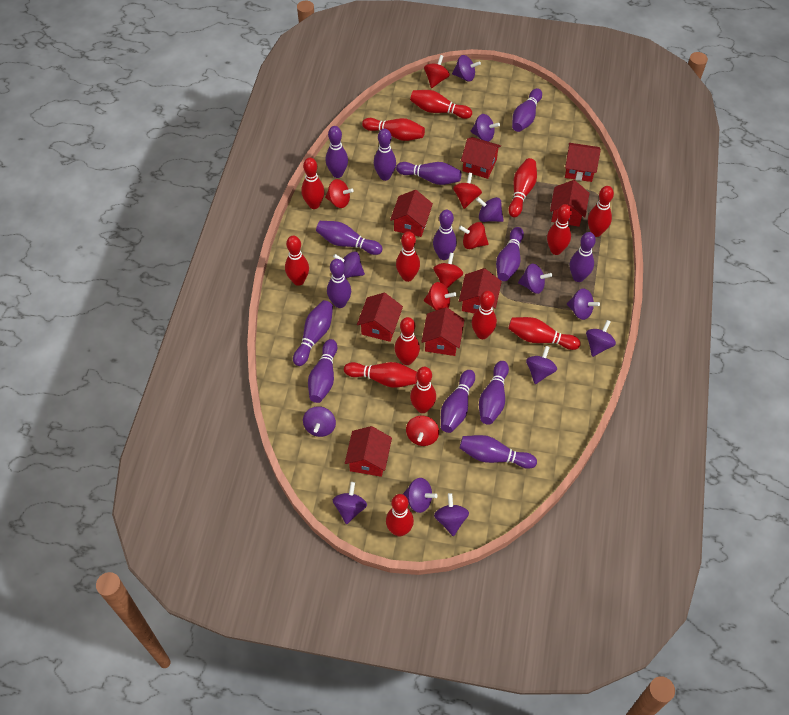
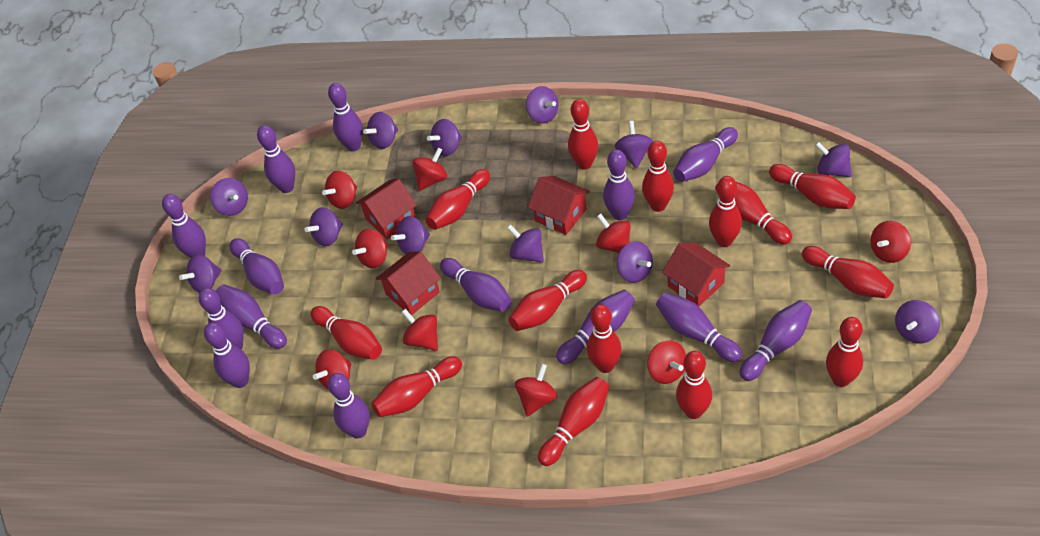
red house: [345,426,392,477] [357,293,403,342] [390,190,433,237] [421,307,465,356] [459,268,502,313] [461,137,501,179] [550,180,589,227] [565,143,601,182] = 8 -> [356,179,417,240] [376,251,441,315] [528,176,590,235] [662,242,730,306] = 4
red spinning top: [325,179,353,208] [406,415,439,446] [424,55,450,88] [424,282,456,310] [433,253,463,288] [453,172,482,209] [459,222,489,249] = 7 -> [313,349,351,389] [322,171,357,209] [352,229,388,268] [402,309,438,351] [413,148,447,191] [515,364,557,417] [596,214,631,253] [647,340,686,384] [871,221,911,263] = 9

